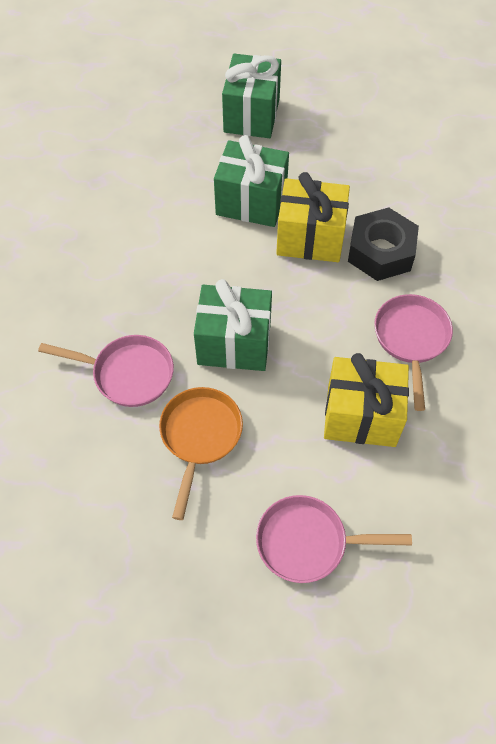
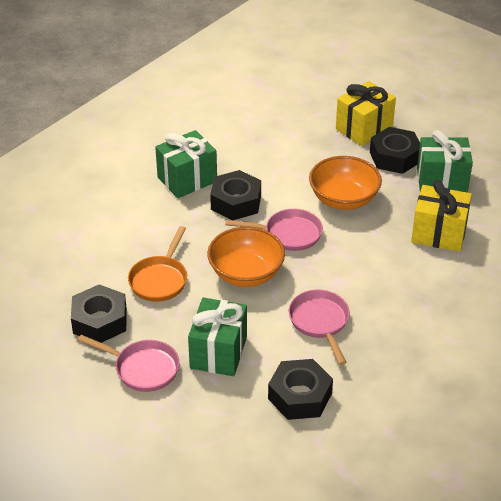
black nut: [348,207,419,281] = 1 -> [71,284,127,343] [210,170,261,220] [268,359,333,420] [370,127,420,174] = 4
orange bowl: none = 0 -> [207,227,285,287] [309,156,382,210] = 2

